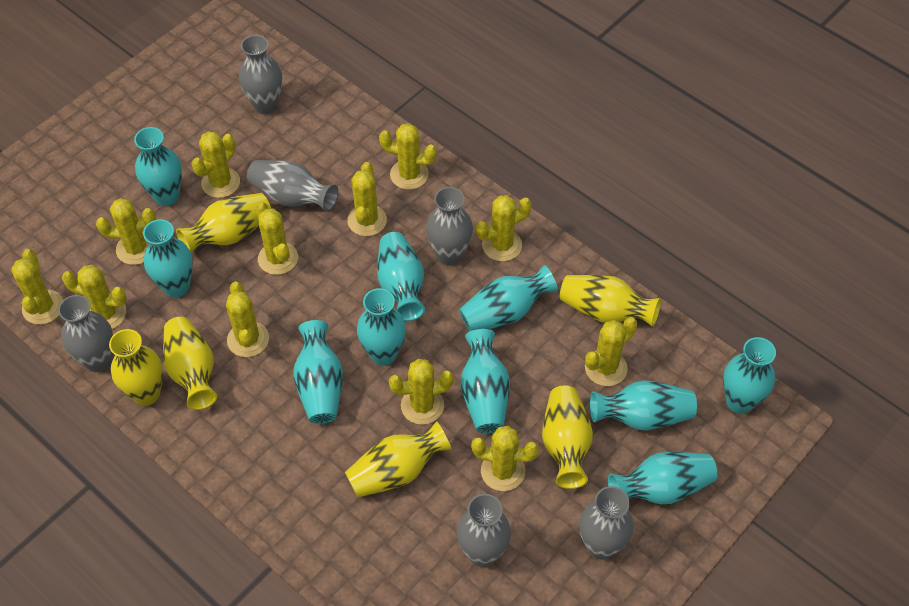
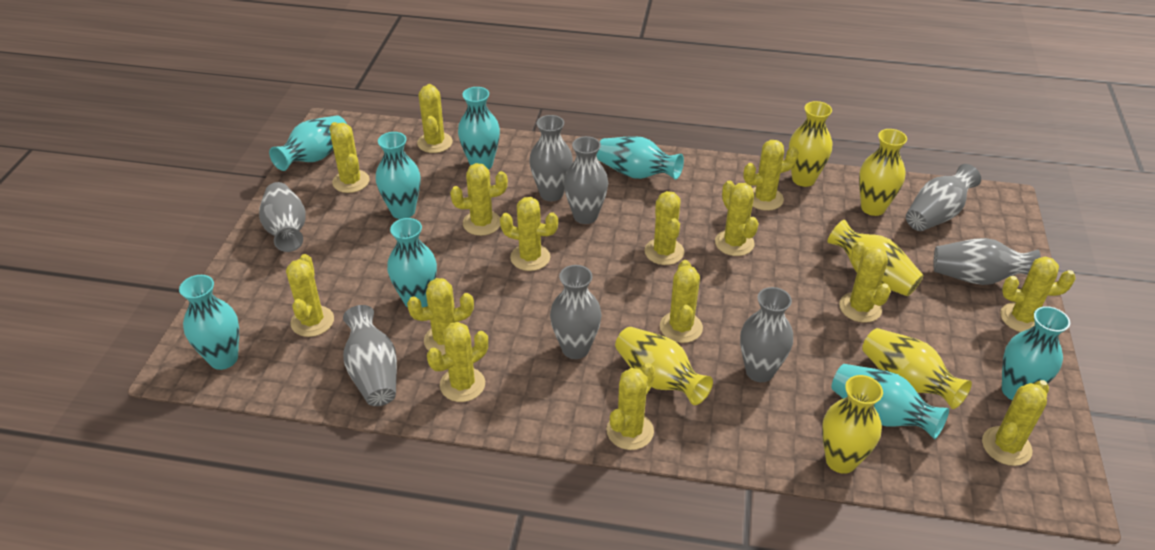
grey vase: [58,295,113,372] [239,35,282,114] [247,160,338,212] [426,187,473,266] [457,494,511,567] [579,486,633,559] = 6 -> [259,182,306,252] [343,305,397,406] [529,115,573,201] [550,265,602,359] [564,136,608,224] [740,287,793,382] [906,164,981,231] [933,238,1041,285] = 8
turquoise vase: [134,127,182,206] [143,219,193,298] [293,320,343,424] [357,288,406,366] [377,232,425,321] [459,265,558,332] [460,329,510,433] [590,380,697,431] [608,452,718,504] [723,337,776,414] = 10 -> [179,275,239,370] [269,115,347,171] [376,132,420,219] [387,218,437,308] [458,87,500,170] [597,136,684,180] [832,364,949,439] [1002,306,1070,400] = 8
yellow cactus: [11,249,63,324] [62,265,127,329] [96,198,156,265] [191,131,240,198] [226,281,269,357] [256,202,298,275] [347,162,387,236] [379,123,437,190] [389,359,454,425] [471,426,539,491] [476,195,532,261] [585,317,637,386] = 12 -> [286,254,334,337] [330,122,370,193] [407,278,474,355] [417,84,453,153] [427,322,488,402] [450,163,508,236] [500,197,558,271] [606,363,655,450] [644,191,684,265] [660,260,703,343] [715,180,759,256] [743,140,799,211] [839,242,891,323] [982,380,1049,466] [1000,256,1076,332] = 15

